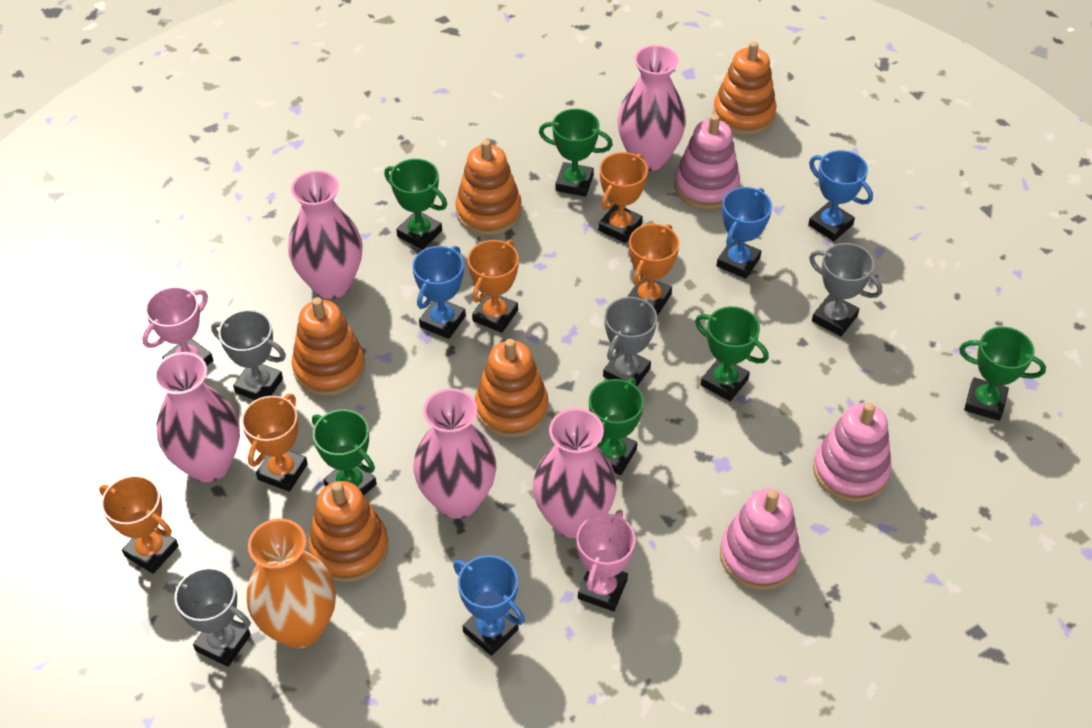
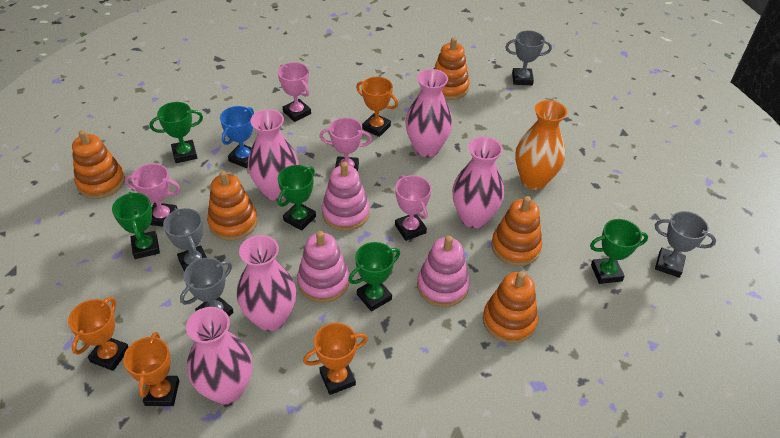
blue trophy: [412,246,466,339] [453,555,525,656] [716,187,772,279] [808,150,873,241] = 4 -> [220,106,254,168] = 1
green trophy: [312,409,377,495] [384,159,447,250] [539,109,613,197] [589,378,644,475] [695,306,769,401] [959,327,1046,421] = 6 -> [112,192,160,259] [150,102,203,163] [278,165,316,231] [348,242,400,311] [590,219,648,284] = 5
orange trophy: [99,475,179,574] [241,394,308,492] [468,240,519,333] [598,152,648,243] [627,224,680,316] = 5 -> [68,297,129,371] [123,332,179,406] [303,323,368,395] [356,77,398,137] = 4
pink trophy: [142,286,213,366] [576,510,635,611] = 2 -> [125,163,181,227] [278,62,311,122] [319,118,373,171] [395,175,431,241] = 4

